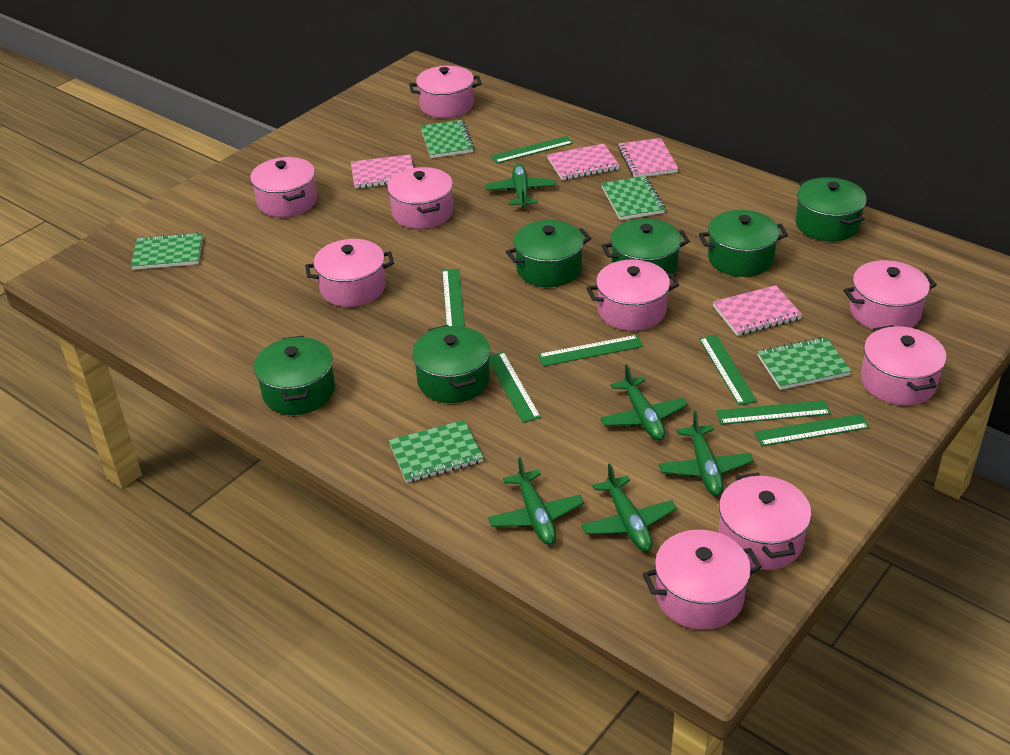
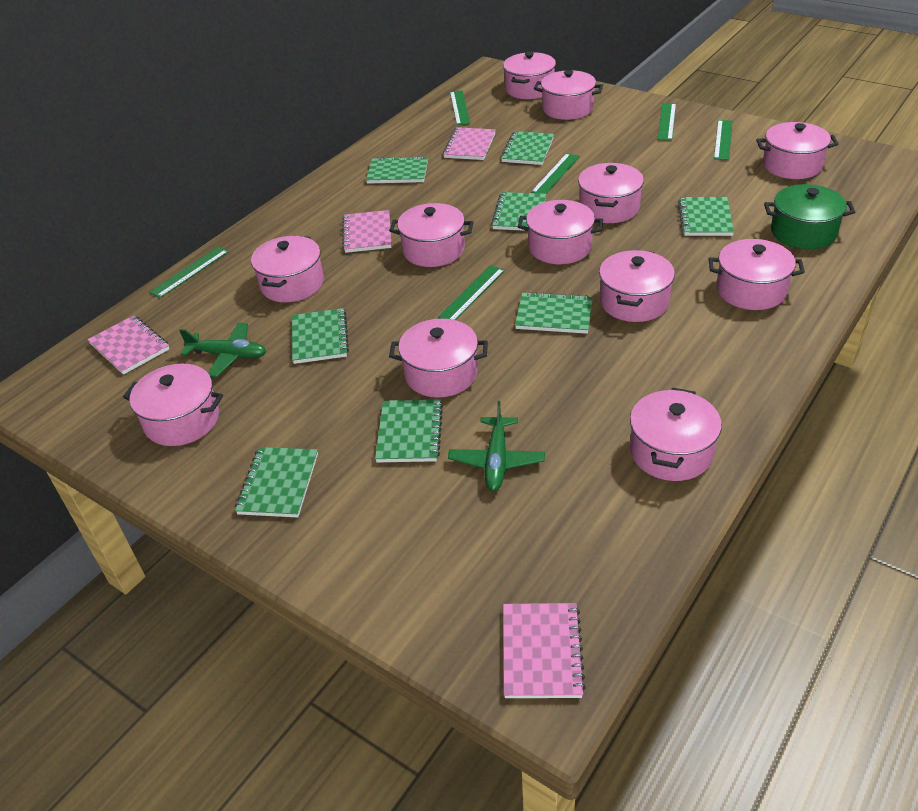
green notebook: [131,232,203,270] [389,420,483,483] [420,120,474,158] [601,176,665,220] [757,337,852,390] = 5 -> [235,447,318,517] [292,308,349,364] [366,156,428,184] [375,399,443,463] [491,192,546,231] [501,131,554,165] [515,292,593,334] [678,197,734,236] = 8
green plane: [485,164,557,208] [488,457,584,545] [581,464,677,552] [600,364,688,441] [659,411,754,496] = 5 -> [179,322,266,377] [448,401,545,491] = 2
green pot: [254,336,335,415] [412,325,490,403] [506,220,591,287] [601,218,690,279] [699,210,788,277] [795,177,867,241] = 6 -> [764,184,855,249] = 1
green ruler: [442,269,465,327] [489,352,541,423] [491,136,573,163] [538,335,643,366] [699,335,757,405] [716,400,831,425] [754,414,869,446] = 7 -> [149,247,229,298] [438,265,505,320] [450,91,470,125] [531,153,580,194] [657,103,676,141] [714,120,733,160] = 6
pink pot: [250,157,317,217] [305,239,394,307] [387,167,453,229] [409,66,482,118] [587,260,679,331] [643,530,761,630] [718,473,811,570] [843,260,937,329] [861,325,947,406] = 9 -> [123,364,223,446] [251,235,324,302] [389,203,474,267] [389,319,488,398] [503,52,556,99] [518,200,603,264] [534,70,603,120] [578,163,644,223] [599,250,675,322] [630,388,722,481] [709,239,805,310] [756,122,839,179] = 12

